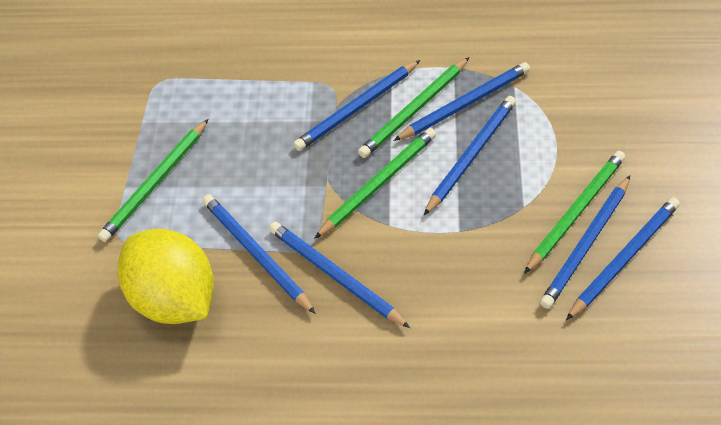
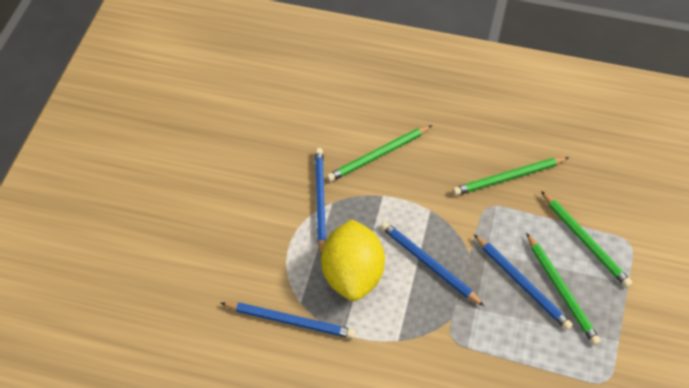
blue pencil: [203,195,316,314] [269,222,410,328] [293,60,420,151] [393,62,530,141] [424,96,516,215] [540,176,630,309] [566,197,680,320] = 7 -> [221,302,356,339] [315,148,326,253] [380,221,484,306] [474,234,573,330] = 4

